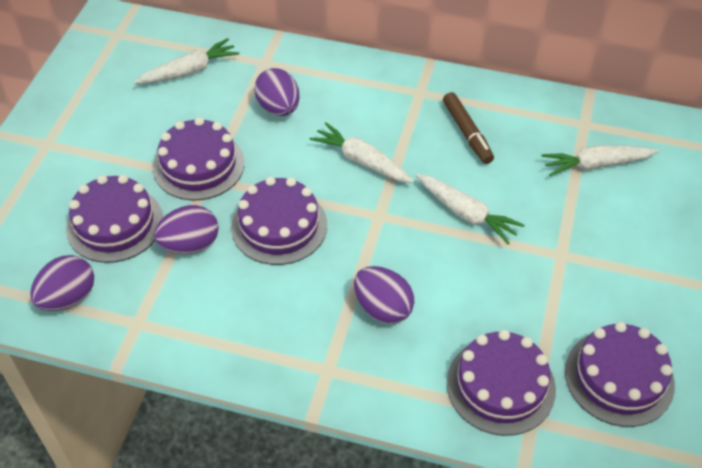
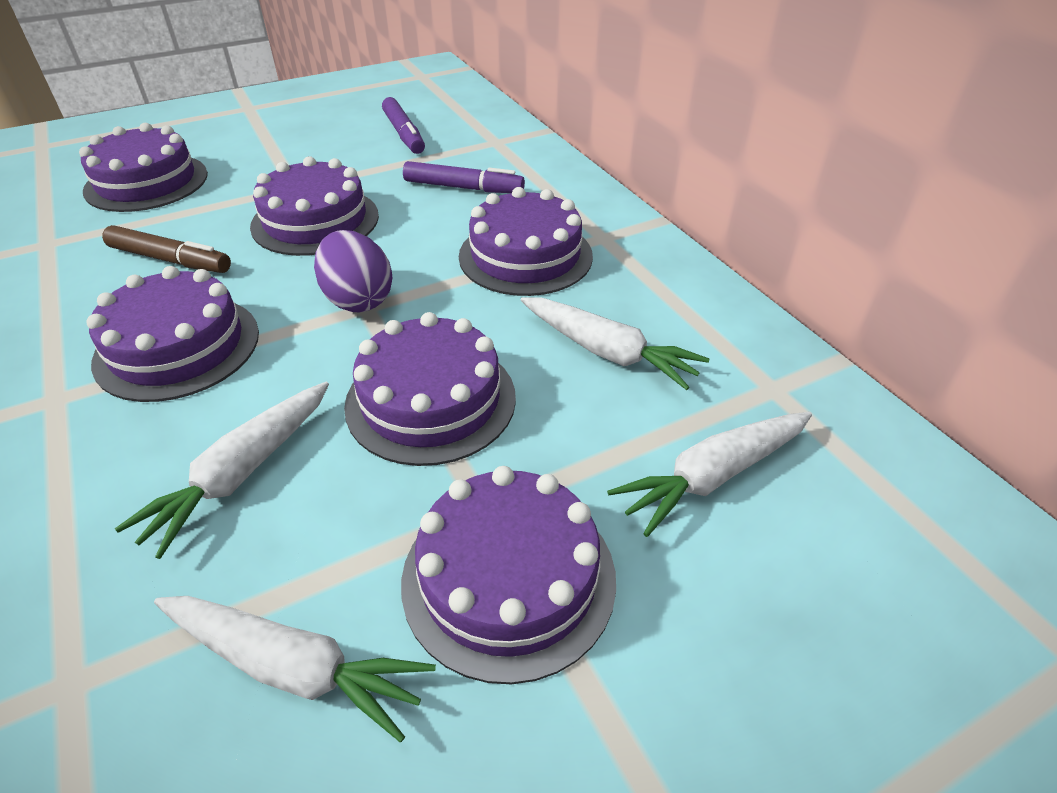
purple cake: [66,175,163,263] [153,117,245,200] [231,176,327,265] [447,330,556,436] [565,322,675,427] = 5 -> [79,123,208,212] [86,266,259,402] [250,156,379,256] [344,312,516,466] [401,466,616,684] [459,187,593,296] = 6
purple egg: [30,255,94,311] [154,205,219,254] [254,68,300,116] [354,266,415,324] = 4 -> [314,230,393,312] = 1
purple marker: none = 0 -> [382,97,425,154] [403,161,525,193] = 2

